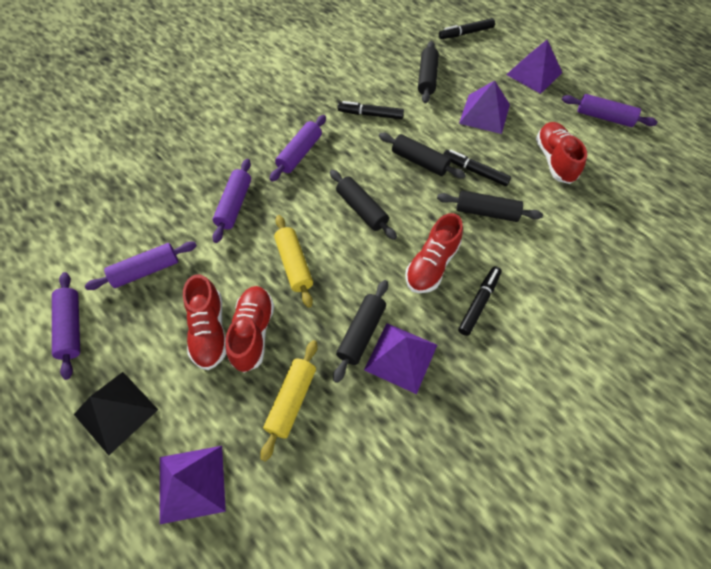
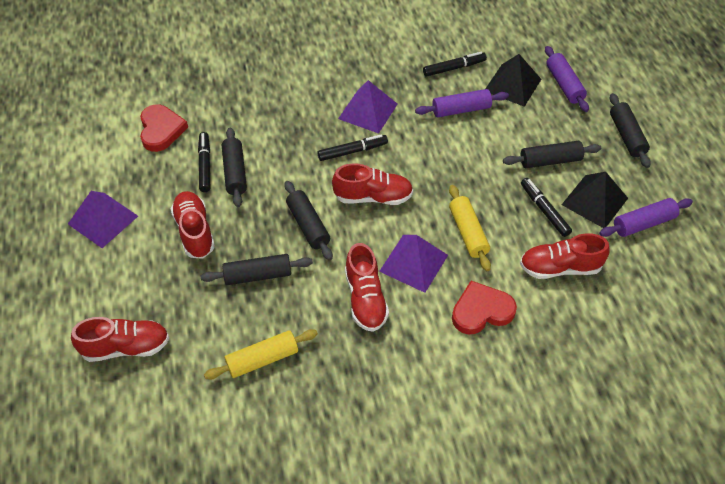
black pyramid: [74,372,158,455] = 1 -> [485,54,541,107] [562,172,628,228] = 2
purple pyramid: [160,446,226,524] [364,323,437,394] [459,81,510,134] [506,40,562,94] = 4 -> [68,191,138,248] [338,80,397,134] [379,235,448,293] = 3
purple rolling pin: [52,272,80,380] [85,241,197,290] [212,159,251,243] [270,115,326,182] [562,94,658,127] = 5 -> [415,89,509,117] [545,46,589,112] [599,198,693,237] = 3
red heart: none = 0 -> [140,104,188,152] [452,281,517,335] = 2
red shoe: [183,274,227,370] [225,286,274,373] [405,213,463,293] [536,122,587,184] = 4 -> [71,317,169,362] [170,191,215,259] [332,163,413,205] [345,243,389,332] [520,233,609,279] = 5

